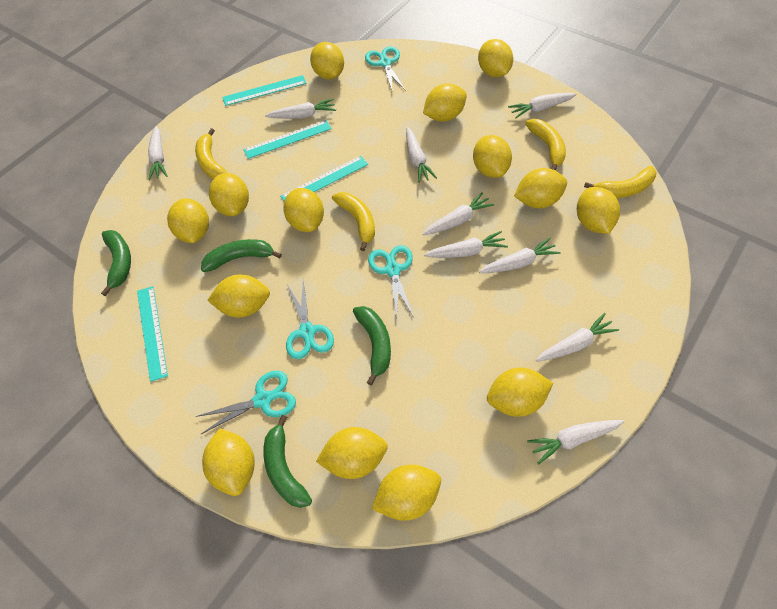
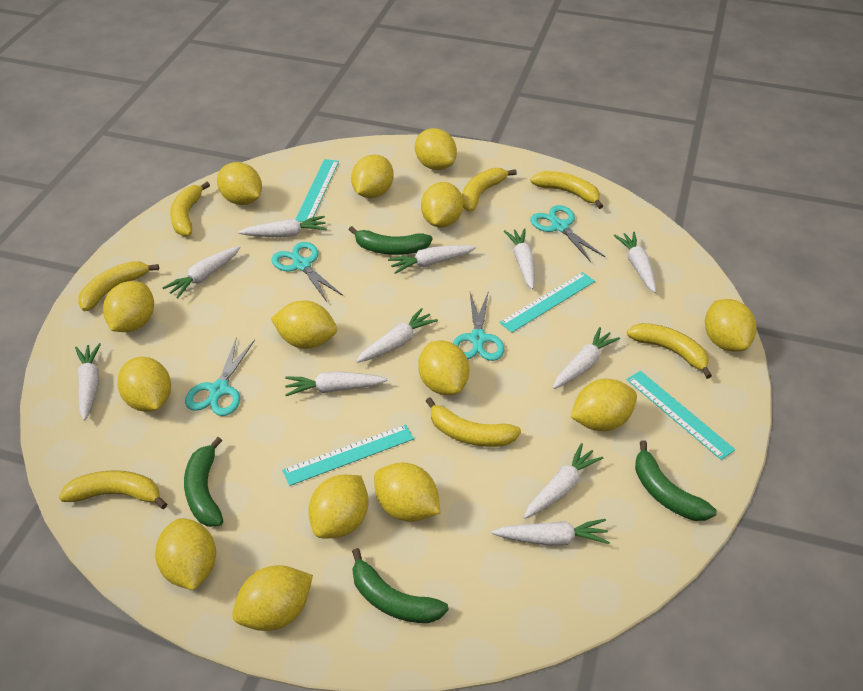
white carrot: [148,126,168,180] [265,99,336,119] [406,127,437,183] [423,192,495,235] [424,231,508,258] [479,238,560,273] [508,93,577,118] [527,420,625,464] [536,313,619,362] = 9 -> [75,343,101,421] [162,246,240,298] [238,216,327,237] [285,371,388,396] [356,308,438,363] [388,245,476,274] [491,519,610,546] [504,228,535,289] [523,443,604,519] [553,327,620,389] [614,232,656,293] = 11
yellow banana: [195,128,227,179] [332,192,375,251] [525,119,566,171] [584,166,657,198] = 4 -> [59,470,167,509] [78,261,159,311] [170,182,210,236] [426,397,521,447] [462,168,517,212] [530,171,603,209] [627,323,712,379] = 7

